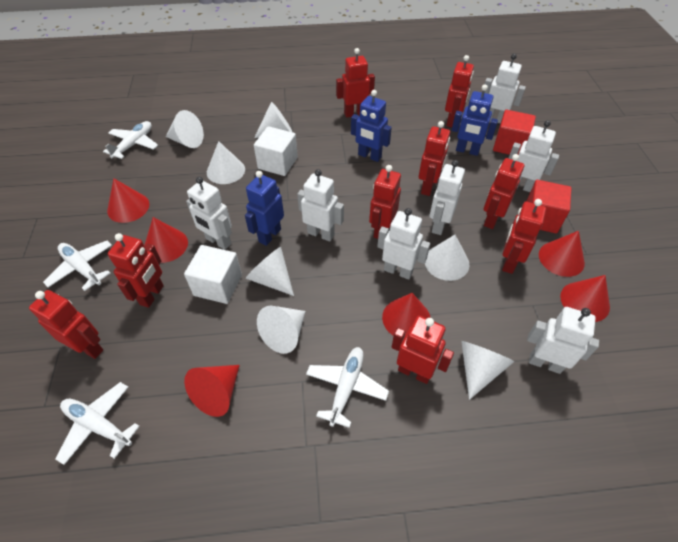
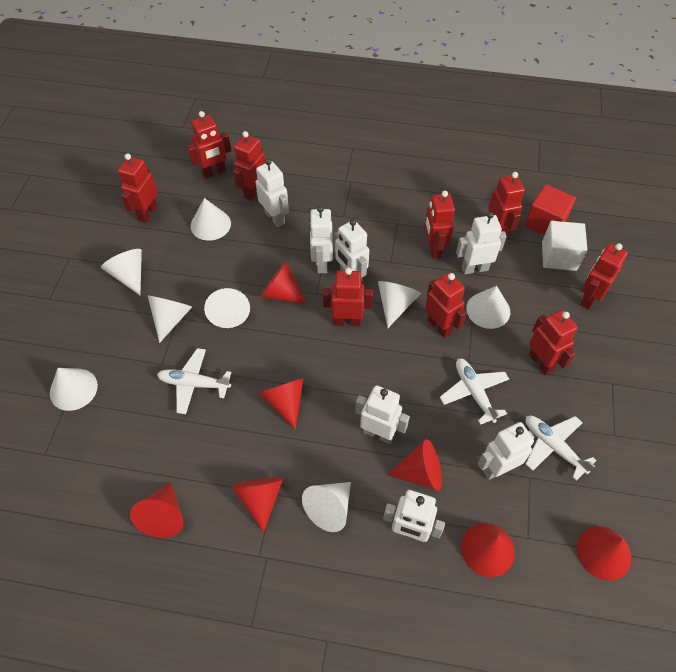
blue robot: [245,171,284,246] [351,90,392,162] [452,85,498,156] = 3 -> none = 0
red cone: [107,178,149,223] [144,217,188,263] [184,365,240,417] [382,293,431,337] [539,231,585,277] [560,275,610,322] = 6 -> [130,483,184,538] [231,477,283,533] [258,378,304,429] [260,262,307,304] [388,439,442,491] [461,523,515,577] [577,526,632,581] = 7
red cube: [493,110,536,155] [527,180,571,233] = 2 -> [525,184,576,236] = 1
white cone: [166,110,204,148] [207,141,245,184] [246,247,294,296] [254,102,292,138] [257,306,305,354] [425,235,469,281] [461,341,514,400] = 7 -> [50,368,98,411] [101,249,142,295] [148,295,192,343] [191,198,231,241] [204,288,250,328] [302,482,351,532] [378,281,421,328] [466,286,510,329] = 8
white cube: [184,245,242,304] [254,126,298,176] = 2 -> [542,221,587,271] = 1
white plane: [43,241,112,291] [56,382,140,465] [103,121,158,159] [306,347,389,428] = 4 -> [157,348,232,414] [440,358,509,425] [525,416,597,481] = 3

